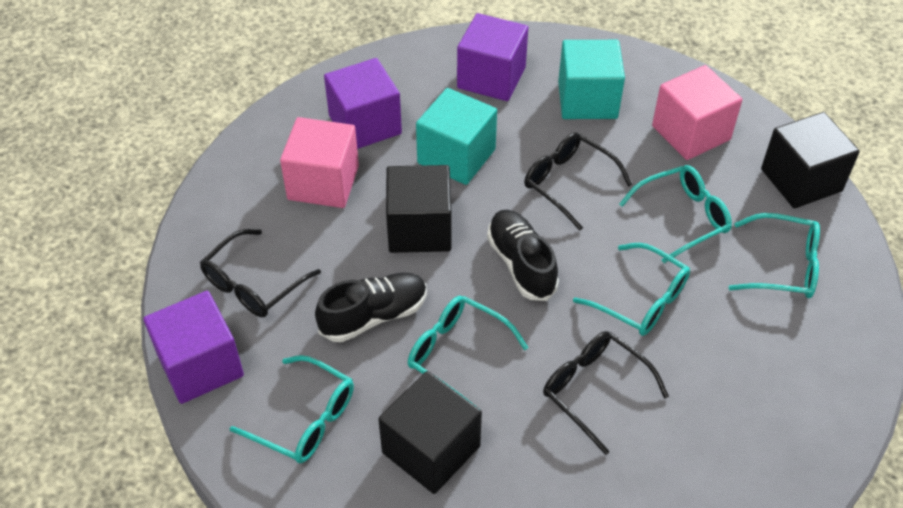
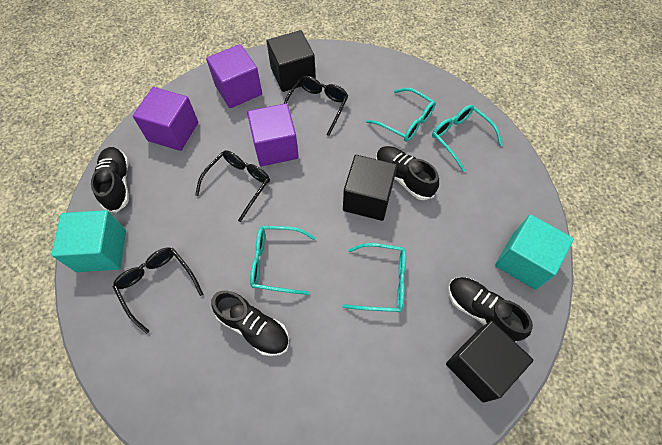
black shoe: [315,273,427,342] [487,210,559,301] = 2 -> [91,147,129,213] [211,291,289,356] [376,146,439,200] [448,277,533,342] = 4
pink cube: [280,117,359,208] [652,65,742,160] = 2 -> none = 0
turquoise glasses: [230,355,354,463] [408,296,528,408] [573,243,690,336] [619,165,732,263] [728,213,820,298] = 5 -> [250,226,316,295] [342,243,406,312] [366,88,436,142] [432,105,502,172] = 4

